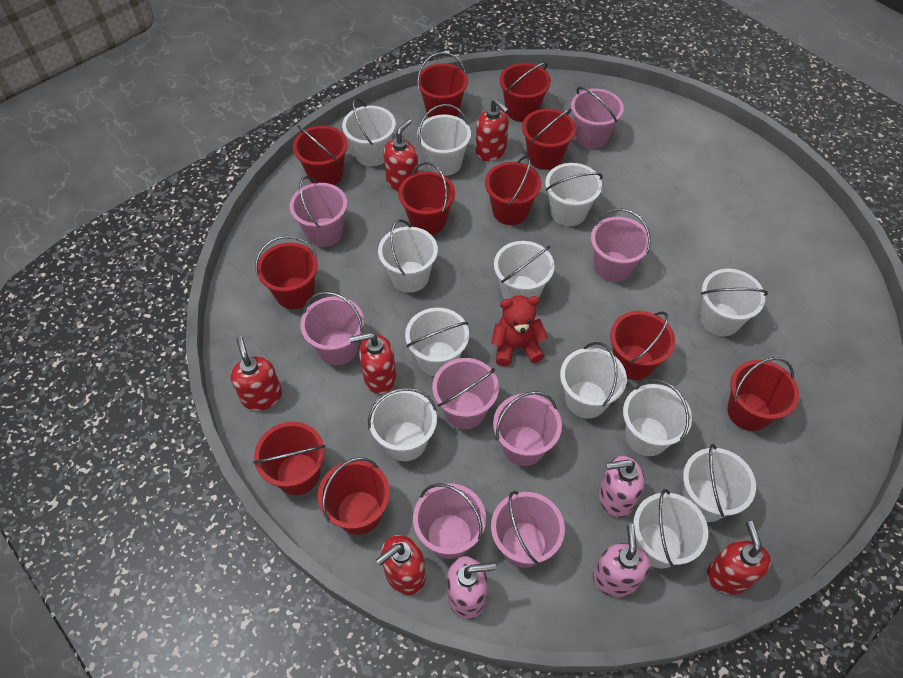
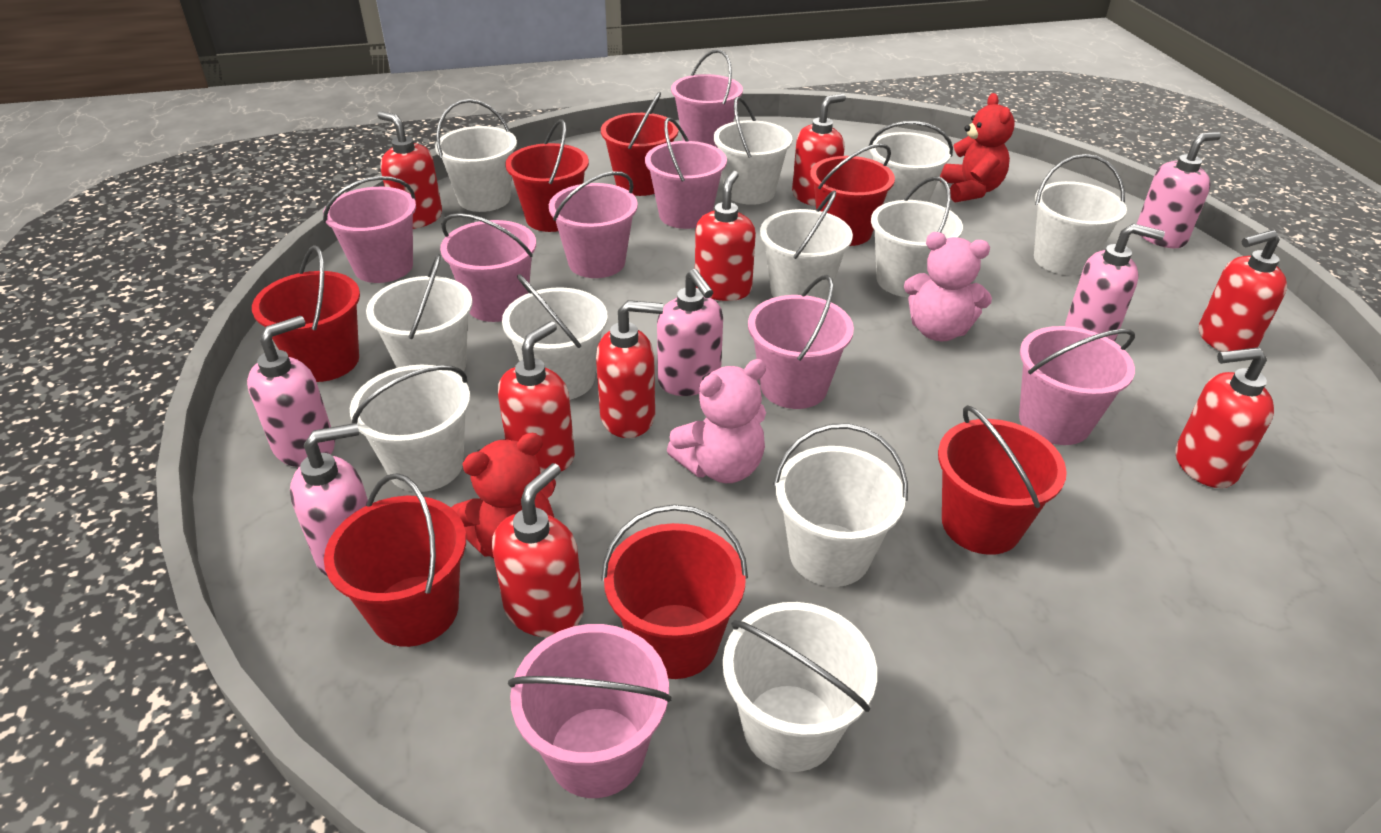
pink soap dispenser: [447,556,496,620] [593,524,650,597] [599,456,645,518] = 3 -> [247,316,335,467] [290,423,368,577] [657,269,723,396] [1065,223,1165,342] [1137,132,1221,248] = 5
pink teddy bear: none = 0 -> [667,359,766,483] [904,232,992,341] = 2
red bucket: [253,422,326,495] [255,236,318,309] [293,125,348,185] [318,457,390,535] [398,162,455,235] [417,52,468,118] [485,156,541,225] [500,62,551,122] [522,108,576,170] [610,311,675,380] [727,357,799,431] = 11 -> [252,245,360,382] [324,473,466,647] [505,119,589,232] [601,92,679,196] [601,504,748,679] [810,143,895,246] [938,405,1067,555] = 7
red soap dispenser: [230,336,282,411] [350,332,396,394] [376,535,426,595] [383,119,419,191] [476,99,509,161] [707,521,771,594] = 6 -> [377,111,442,229] [492,463,584,637] [498,321,575,473] [596,300,663,438] [695,171,756,301] [792,94,846,206] [1176,347,1274,488] [1199,230,1287,352] = 8
red teddy bear: [491,295,548,367] = 1 -> [451,433,556,559] [940,93,1015,203] = 2
white bucket: [342,98,396,166] [368,388,437,461] [378,219,438,293] [405,308,469,377] [417,104,471,176] [494,241,555,299] [545,163,603,226] [560,342,627,418] [623,379,692,456] [633,489,708,568] [682,444,756,522] [700,269,768,336] = 12 -> [350,365,470,492] [366,254,472,375] [435,99,517,212] [502,274,608,400] [714,97,792,205] [723,602,877,772] [760,190,853,300] [773,423,908,587] [869,121,953,204] [871,176,963,297] [1034,154,1127,275] = 11

